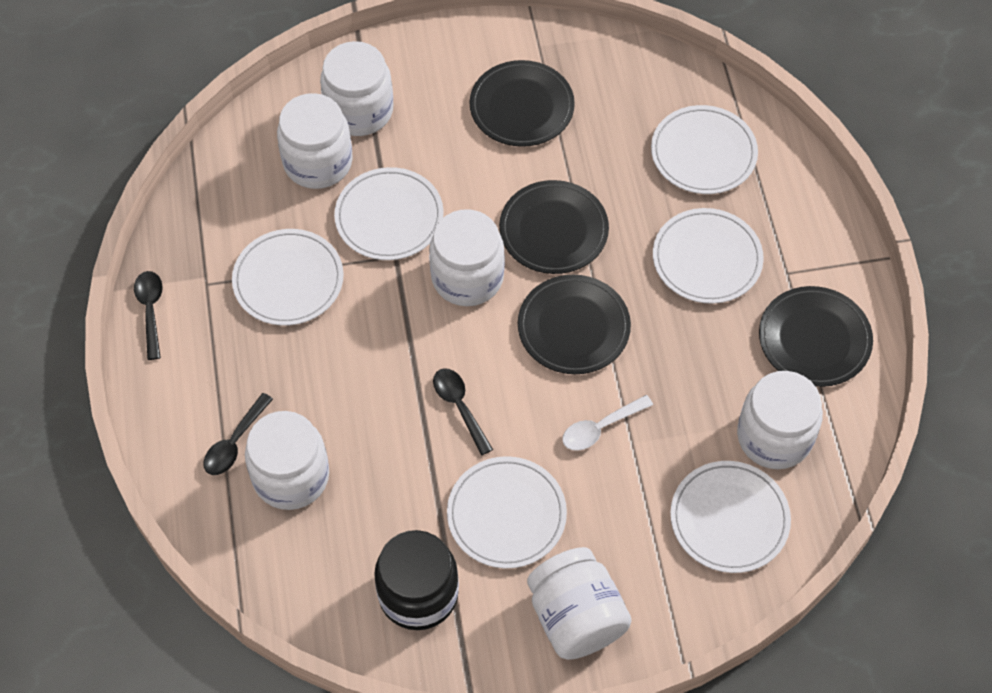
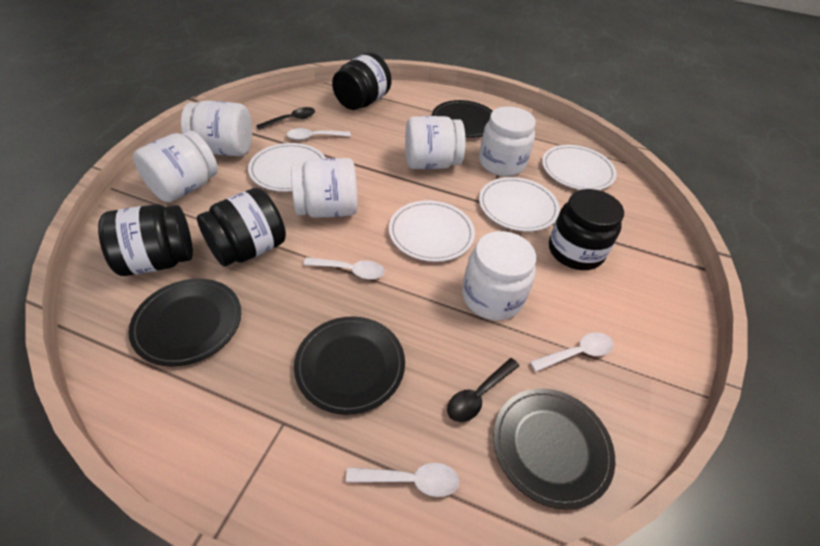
black jar: [374,530,459,630] = 1 -> [98,204,193,276] [197,188,286,266] [332,53,392,110] [549,189,624,270] = 4
black spoon: [134,271,163,360] [203,393,273,475] [433,368,493,455] = 3 -> [256,107,315,130] [447,358,519,422] = 2
white plate: [232,229,344,326] [334,167,444,260] [447,456,567,569] [651,105,758,194] [653,208,764,304] [670,461,791,573] = 6 -> [248,143,326,192] [389,200,475,262] [479,177,560,231] [542,145,617,190] = 4
white spoon: [562,395,653,451] = 1 -> [286,128,351,140] [303,257,385,280] [346,463,459,497] [530,333,614,372] = 4

